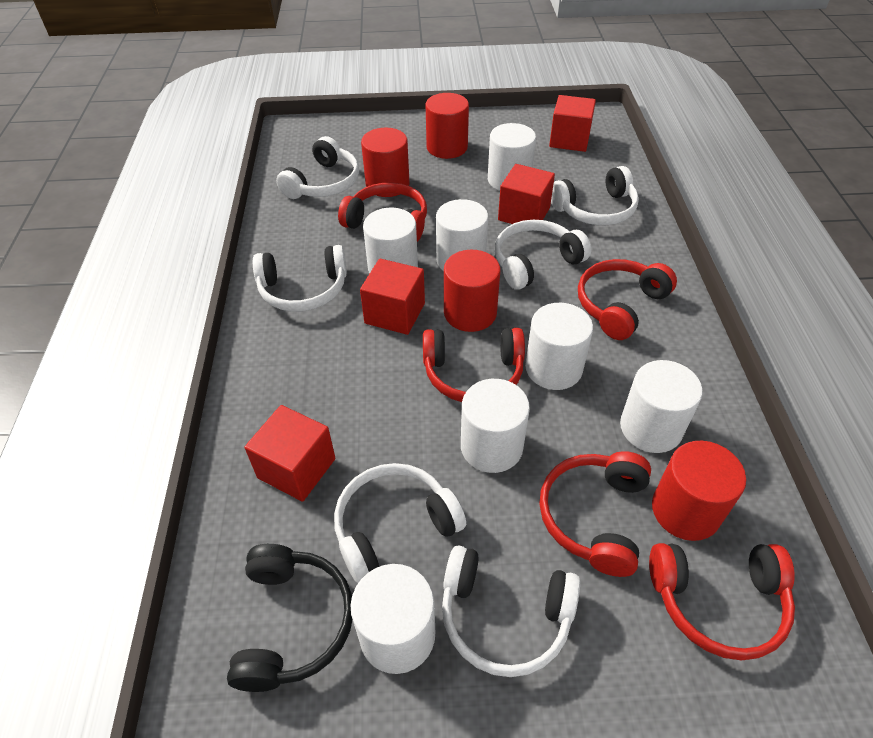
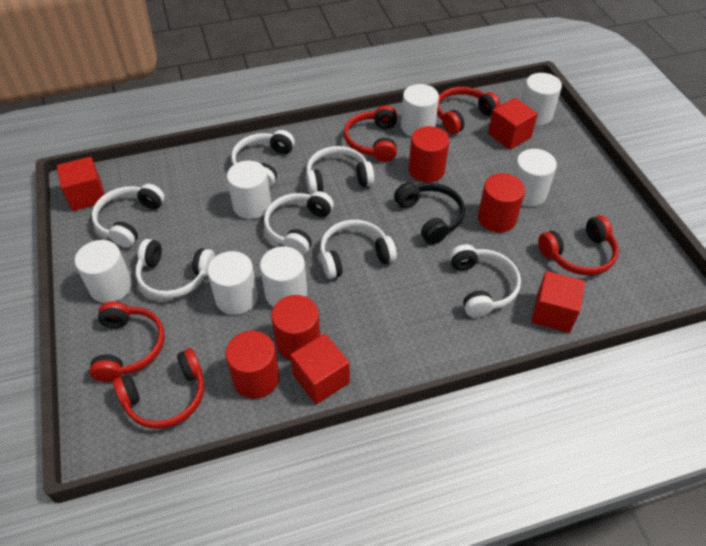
white headphones: [253,245,347,312] [276,136,359,199] [334,463,466,583] [442,545,580,677] [495,220,591,290] [551,166,639,225] = 6 -> [92,184,165,248] [135,239,215,299] [231,130,295,187] [264,191,334,255] [306,146,374,195] [320,220,397,279] [449,244,521,317] = 7

